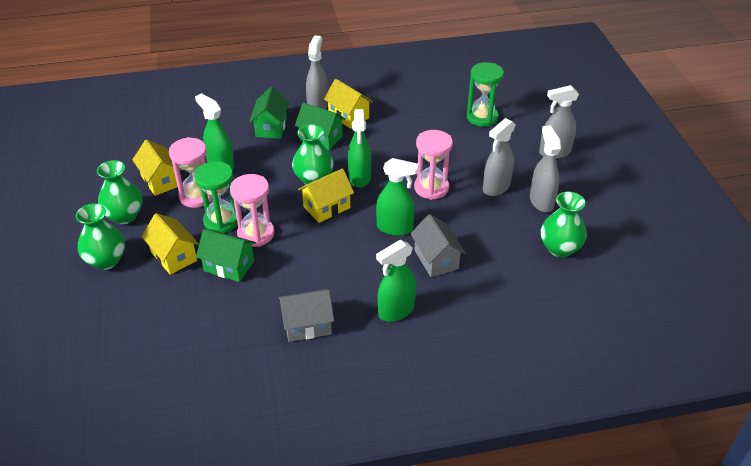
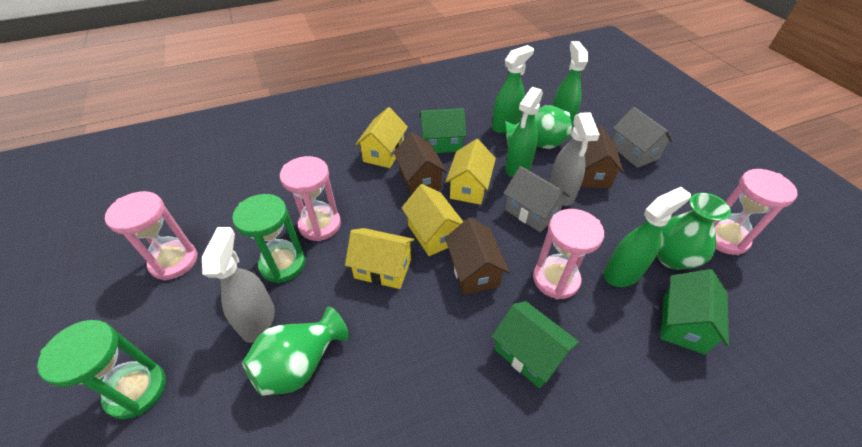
brown house: none = 0 -> [393,132,447,195] [445,217,509,295] [581,126,624,189] = 3
green vase: [76,203,125,270] [97,160,143,224] [292,124,334,184] [541,192,587,257] = 4 -> [242,307,349,396] [505,105,572,149] [657,193,731,270] = 3
grey spray bottle: [306,35,328,109] [483,118,516,196] [530,125,561,212] [539,85,579,159] = 4 -> [202,227,275,343] [549,112,600,206] = 2
pink hourglass: [169,137,213,208] [230,174,274,247] [414,130,453,200] = 3 -> [105,191,198,280] [280,156,341,241] [533,209,604,299] [714,169,798,255] = 4

